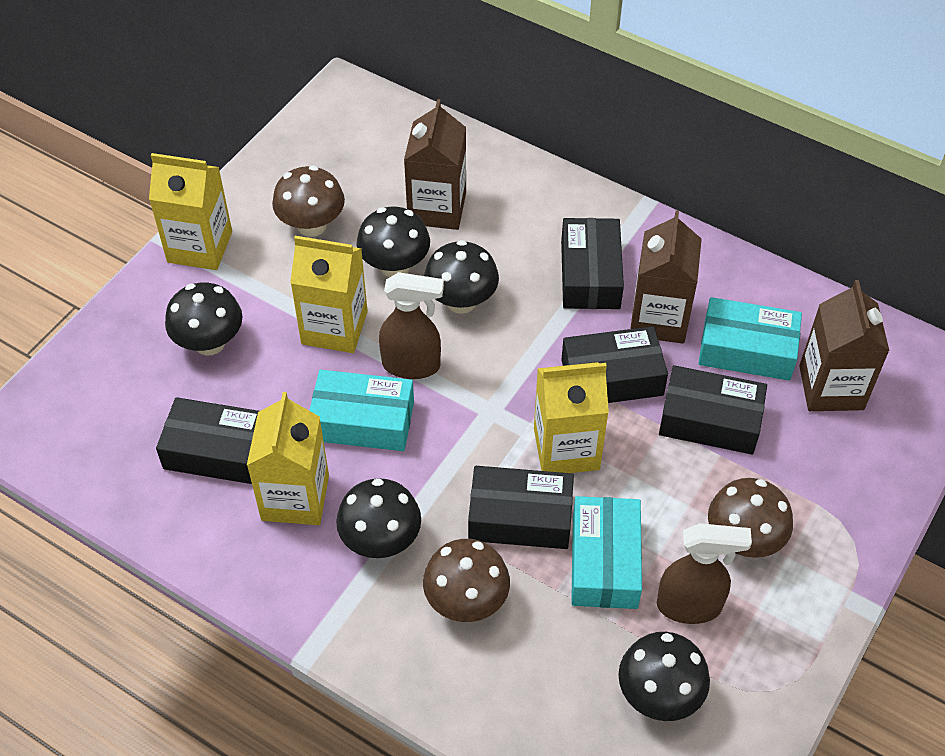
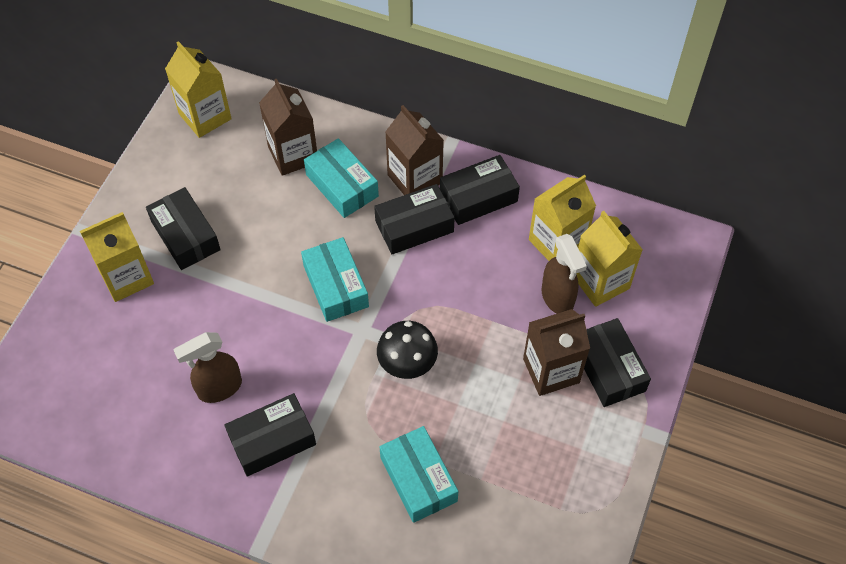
black mushroom: [165,282,242,356] [336,478,421,558] [357,207,430,277] [424,240,499,314] [618,632,710,721] = 5 -> [377,321,438,379] = 1
brown mushroom: [272,166,345,237] [423,539,510,622] [708,478,793,558] = 3 -> none = 0

